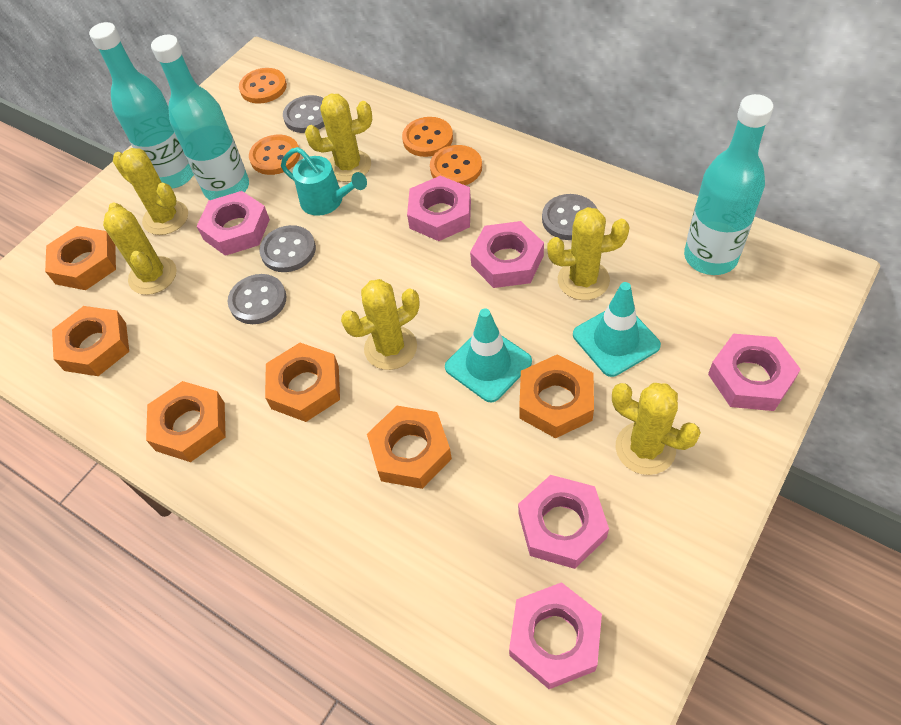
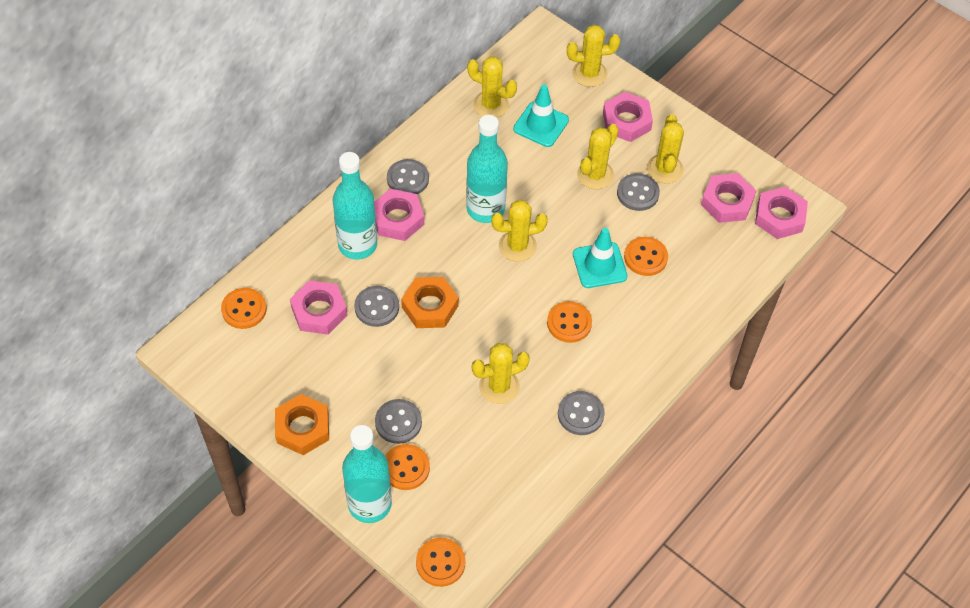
grey button: [228,274,286,324] [259,225,316,272] [283,95,325,133] [542,194,597,240] = 4 -> [354,286,399,327] [375,399,422,444] [387,159,429,194] [558,391,605,435] [617,173,660,211] = 5
orange button: [239,68,287,104] [249,135,300,175] [402,117,453,157] [430,145,482,185] = 4 -> [221,288,267,329] [385,444,430,490] [416,538,465,587] [547,301,592,343] [624,237,668,276] = 5
orange nut: [45,226,116,290] [52,306,129,376] [146,381,226,462] [265,343,340,422] [367,406,452,489] [519,355,594,438] = 6 -> [275,394,329,455] [401,277,459,328] = 2
pink nut: [197,191,270,256] [407,175,471,241] [470,221,544,288] [509,582,602,689] [518,475,609,569] [708,334,801,411] = 6 -> [290,280,347,335] [374,189,424,241] [603,92,653,142] [701,173,756,223] [755,186,808,239] = 5
turquoise watering can: [281,147,367,216] = 1 -> none = 0

